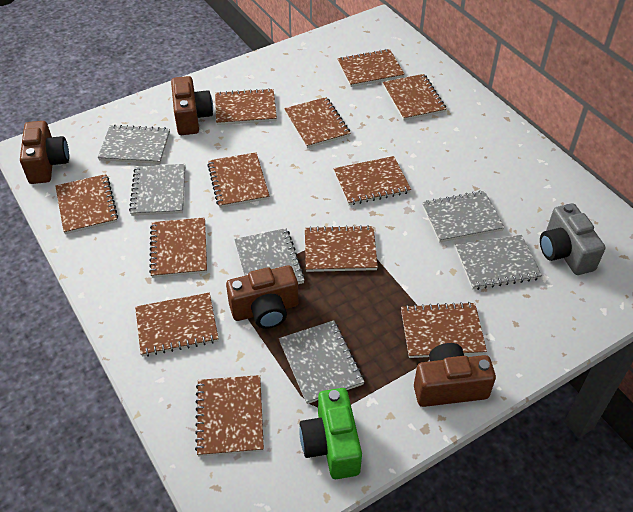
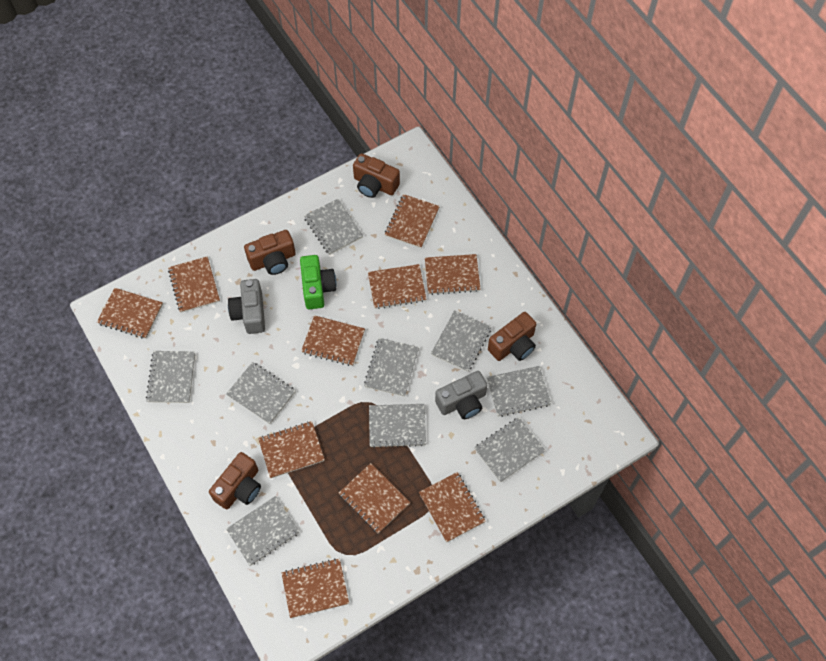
brown notebook: [55,174,118,234] [135,293,219,357] [149,217,207,278] [195,375,264,456] [207,152,269,208] [215,88,277,125] [284,97,351,148] [305,225,378,272] [334,156,411,205] [337,49,405,87] [383,74,446,121] [401,302,487,358] = 12 -> [97,288,163,339] [168,256,220,313] [258,421,325,478] [281,558,349,618] [301,315,365,366] [339,463,410,534] [368,264,427,309] [384,194,440,248] [419,472,486,543] [425,254,481,295] = 10
grey camera: [540,203,605,275] = 1 -> [228,279,265,334] [435,371,487,419] = 2
grey notebook: [97,125,170,164] [129,164,185,216] [234,228,305,284] [279,320,364,404] [422,190,505,243] [455,235,542,290] = 6 -> [146,351,195,403] [226,362,296,424] [226,496,299,566] [304,199,363,255] [364,338,419,397] [369,404,426,448] [431,310,492,372] [474,417,546,482] [487,366,551,417] = 9

